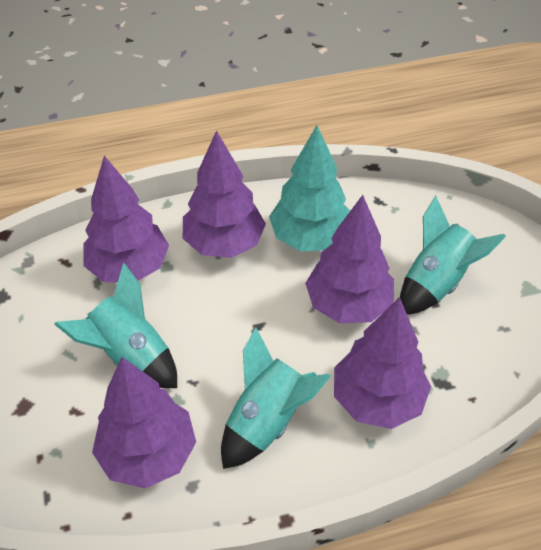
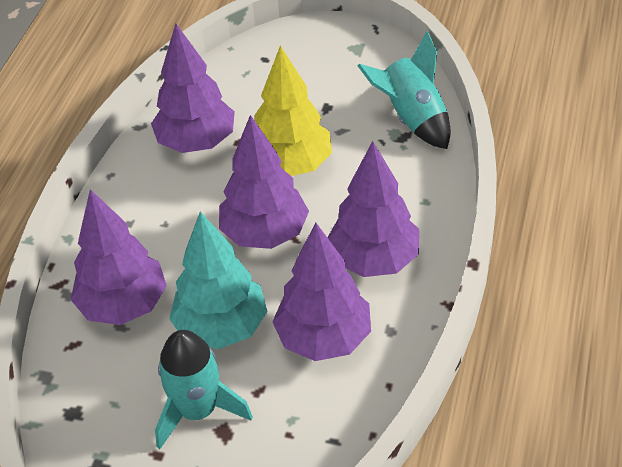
turquoise rocket: [54,263,177,388] [221,327,331,469] [400,196,506,315] = 3 -> [155,330,253,449] [358,31,451,149] = 2
yellow tree: none = 0 -> [255,45,332,176] = 1

